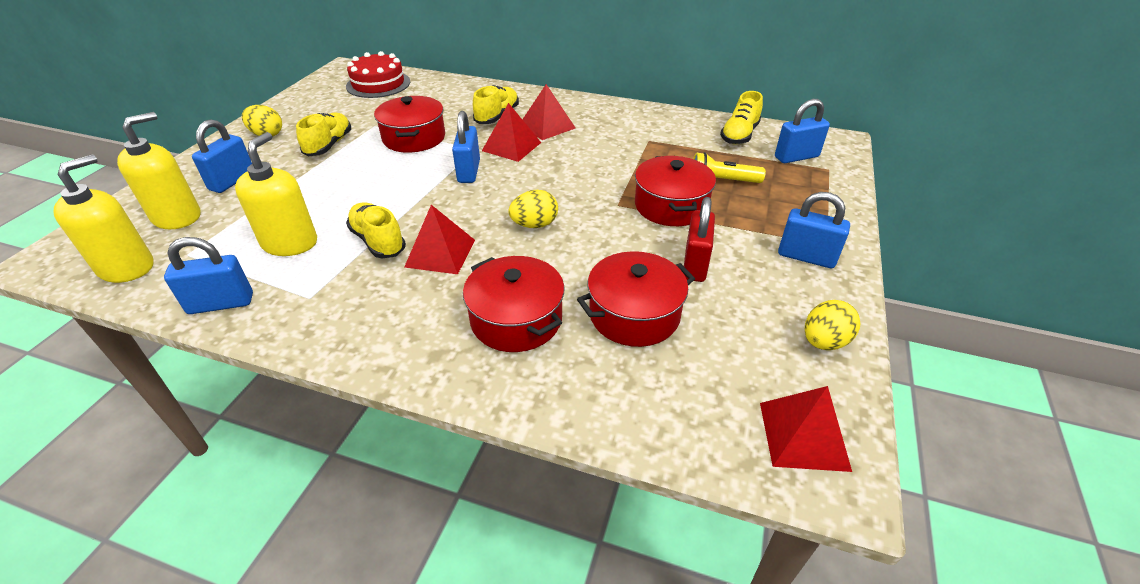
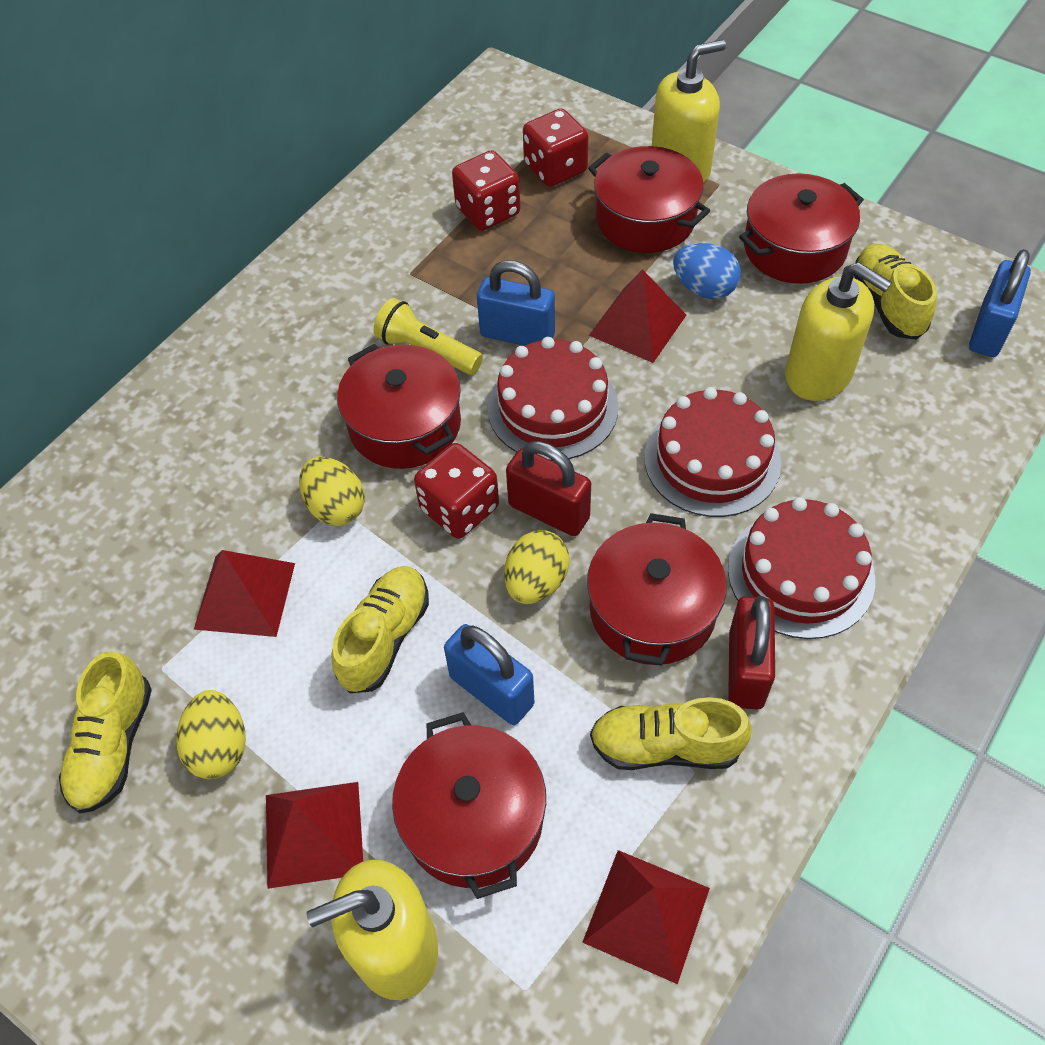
blue egg: none = 0 -> [673,243,741,299] = 1
blue padlock: [164,237,253,314] [192,119,252,193] [452,111,480,183] [775,99,830,163] [778,192,850,268] = 5 -> [444,624,534,725] [477,260,555,346] [969,249,1031,357] = 3
red cake: [346,51,410,98] = 1 -> [487,337,619,461] [644,387,781,517] [728,497,875,639] = 3
red dice: none = 0 -> [414,443,499,539] [452,150,520,231] [523,108,588,187] = 3
red padlock: [684,197,715,282] = 1 -> [506,441,591,536] [728,596,775,710] = 2
red pot: [374,96,445,153] [463,256,565,352] [577,251,695,347] [635,156,716,226] = 4 -> [337,344,461,469] [392,712,546,899] [587,513,727,666] [588,146,710,253] [739,173,864,284] = 5

